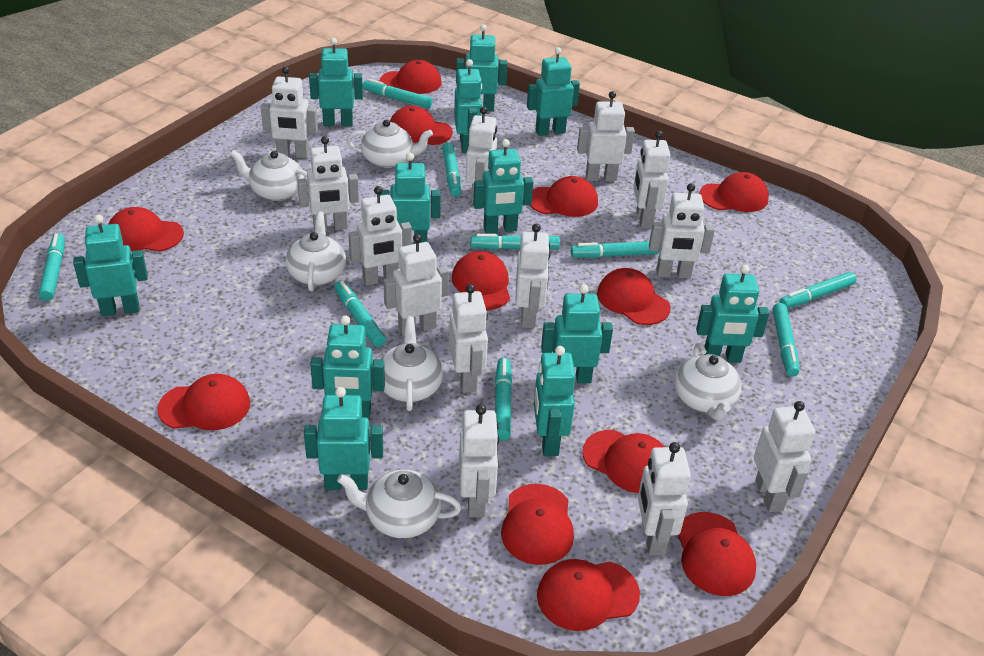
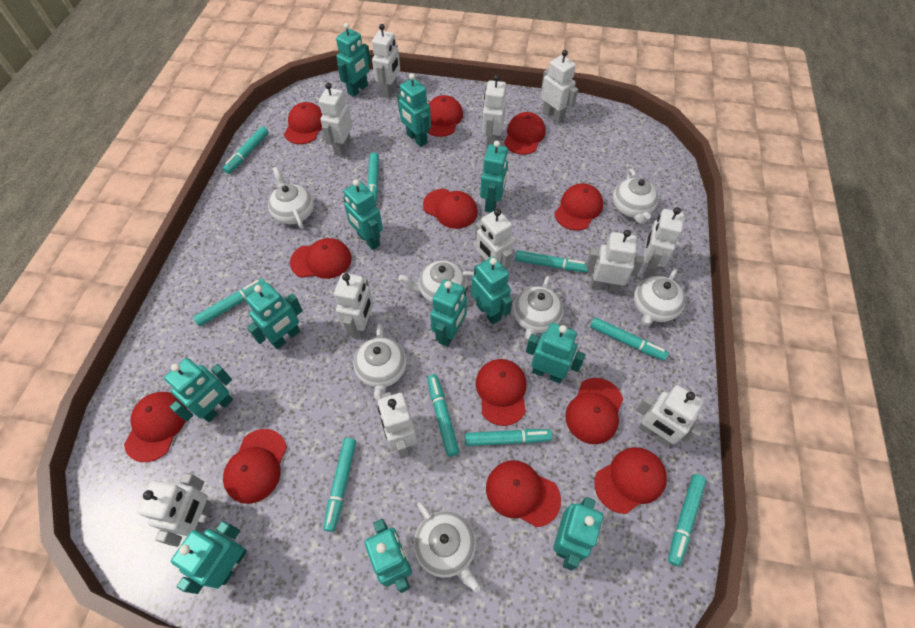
white robot: [260,66,318,158] [297,136,359,231] [348,186,412,286] [384,234,449,336] [449,284,488,393] [459,404,499,517] [466,107,497,203] [516,223,550,328] [577,91,635,181] [633,131,671,229] [638,442,691,555] [649,183,715,278] [754,401,815,512] = 13 -> [137,473,211,547] [319,83,353,157] [334,273,373,340] [372,24,400,98] [378,392,417,459] [475,209,514,270] [482,75,506,148] [541,50,578,124] [586,230,644,293] [636,385,703,446] [642,207,684,277] = 11
white teapot: [230,150,307,201] [286,211,346,291] [337,470,462,538] [347,120,433,168] [381,316,443,411] [674,343,742,421] = 6 -> [268,167,314,229] [353,324,407,400] [399,261,474,304] [414,502,480,593] [513,276,563,340] [613,169,658,224] [634,269,685,327] = 7

